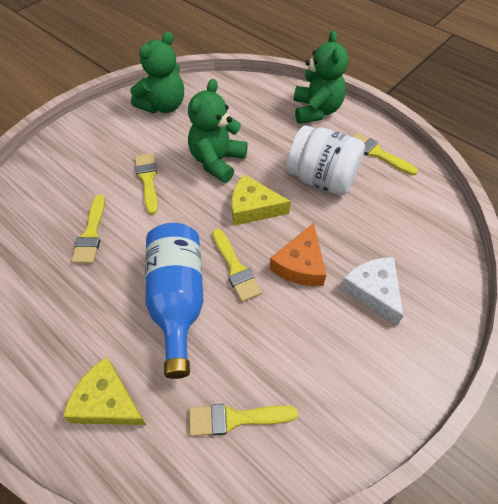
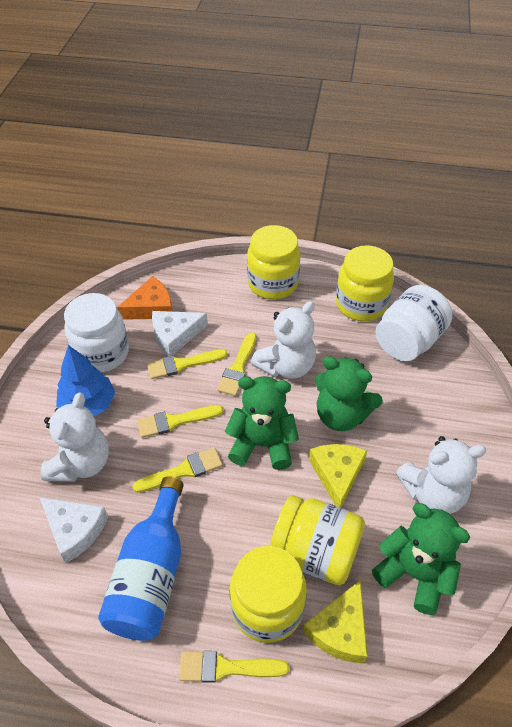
blue tree: none = 0 -> [56,345,115,416] = 1
white cheese: [340,257,404,326] = 1 -> [39,497,108,563] [152,311,208,356] = 2
white jar: [287,125,365,196] = 1 -> [64,293,129,372] [375,285,453,361] = 2
white teddy bear: none = 0 -> [41,393,109,482] [251,301,316,379] [396,436,486,514] = 3
yellow jar: none = 0 -> [230,546,307,643] [247,225,300,299] [270,495,365,585] [336,245,394,321] = 4

